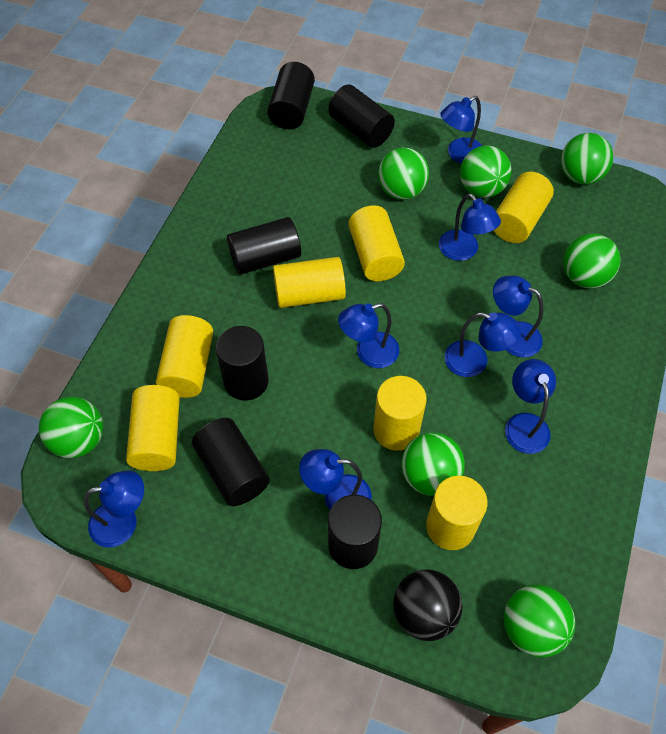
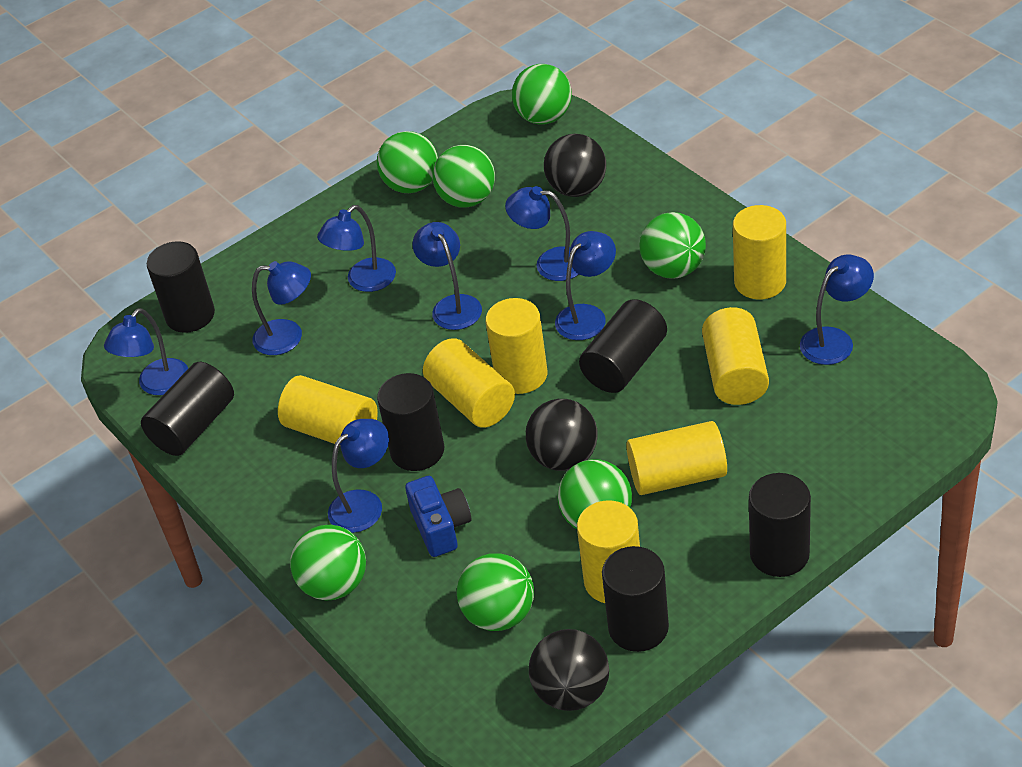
black ball: [393,569,463,641] = 1 -> [526,399,598,471] [529,629,609,711] [544,134,606,197] = 3
blue camera: none = 0 -> [405,476,471,557] = 1

